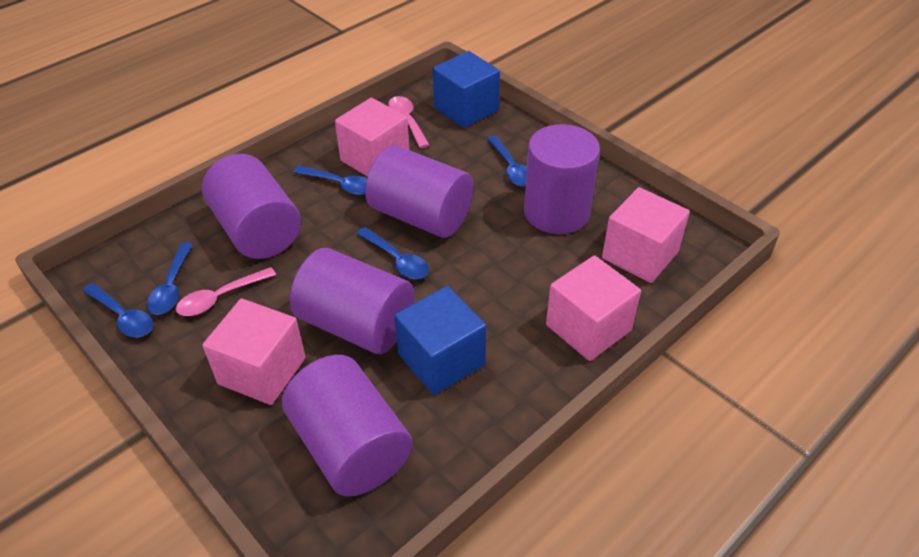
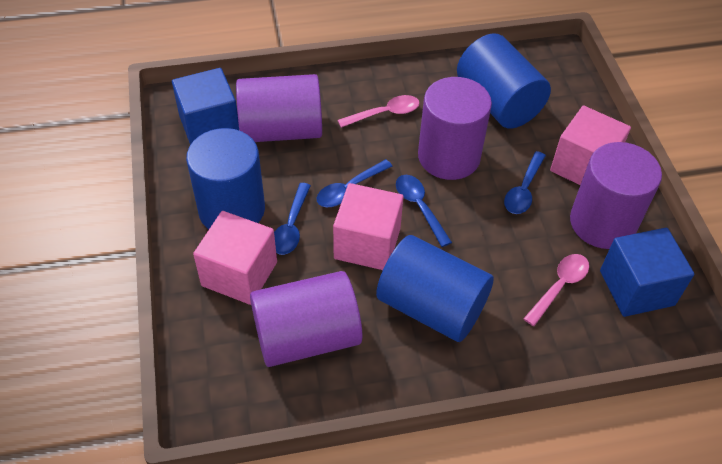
blue cylinder: none = 0 -> [186,128,265,229] [376,235,494,342] [457,33,551,129] = 3
blue spoon: [83,283,153,337] [147,242,193,315] [293,166,367,195] [356,227,429,279] [487,136,527,187] = 5 -> [274,183,311,255] [317,159,392,207] [396,175,452,247] [504,151,546,214] = 4
pink cube: [202,298,306,405] [335,98,410,177] [546,255,641,361] [602,187,690,283] = 4 -> [193,211,277,305] [333,183,403,270] [550,106,631,185] = 3
purple cylinder: [202,154,301,259] [282,355,413,497] [290,248,414,354] [365,145,474,238] [524,124,600,234] = 5 -> [236,74,322,142] [250,271,363,367] [418,77,492,180] [570,142,662,249] = 4

